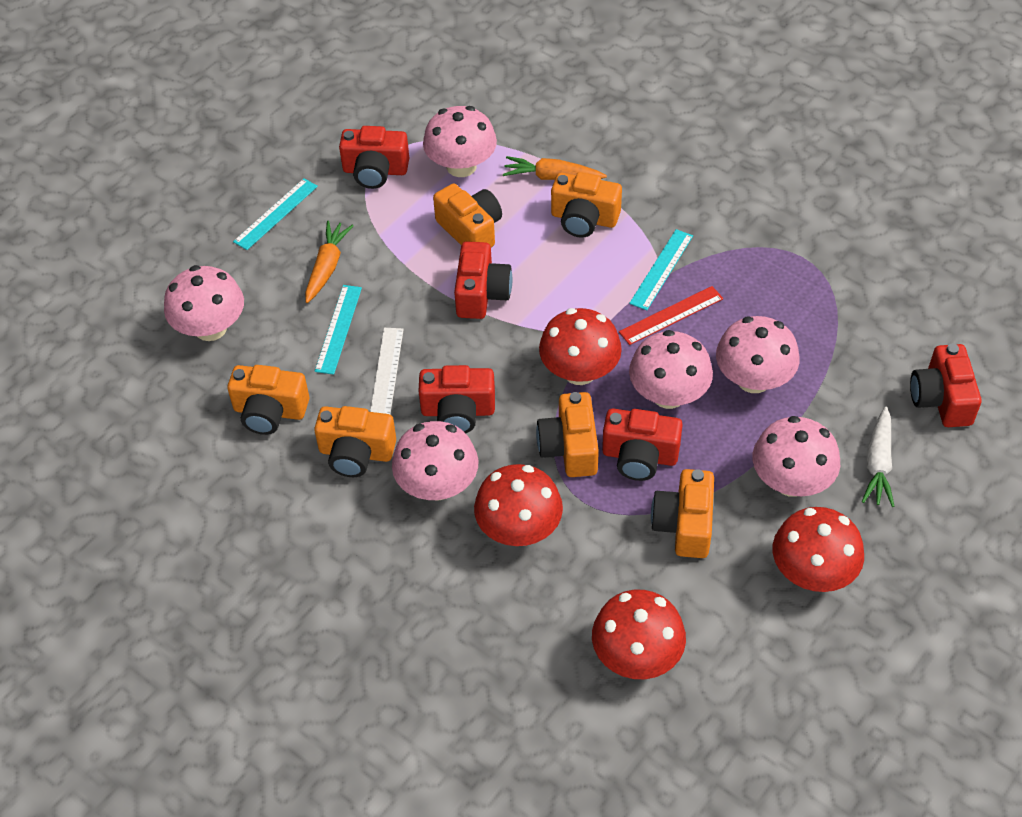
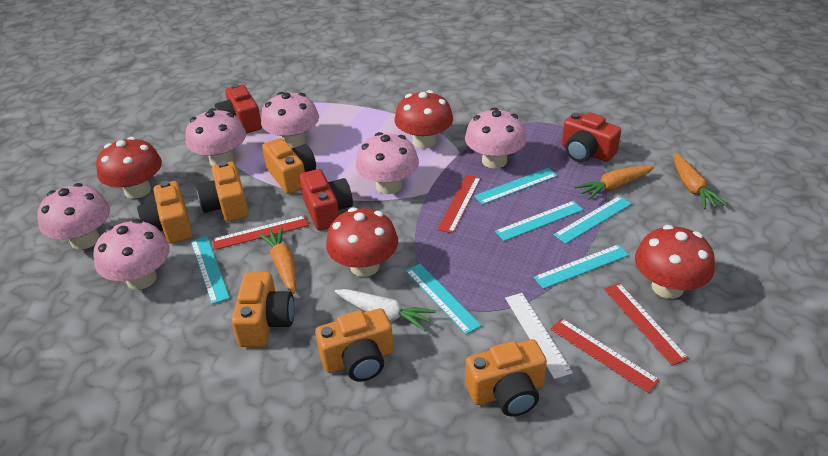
orange carrot: [305,221,353,303] [503,156,607,180] = 2 -> [258,227,296,294] [575,165,654,200] [673,153,727,209] = 3
red camera: [339,126,409,189] [419,365,495,433] [454,241,512,319] [602,409,683,481] [910,344,982,427] = 5 -> [215,84,262,134] [299,169,353,231] [562,112,621,162] = 3
red ruler: [619,286,723,345] = 1 -> [212,215,309,250] [437,175,481,234] [550,318,660,393] [604,283,689,366] = 4
turquoise ruler: [233,178,318,250] [315,285,362,375] [629,229,693,311] = 3 -> [191,236,230,304] [405,264,482,334] [474,168,557,205] [495,201,583,241] [534,245,629,289] [554,196,632,244] = 6

